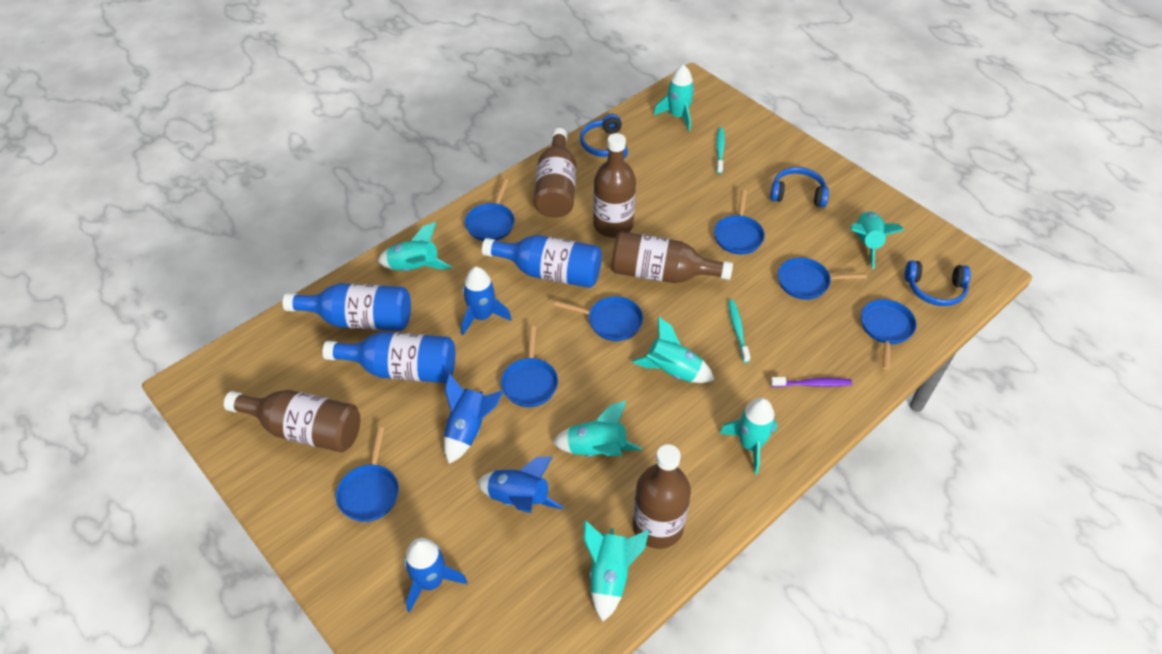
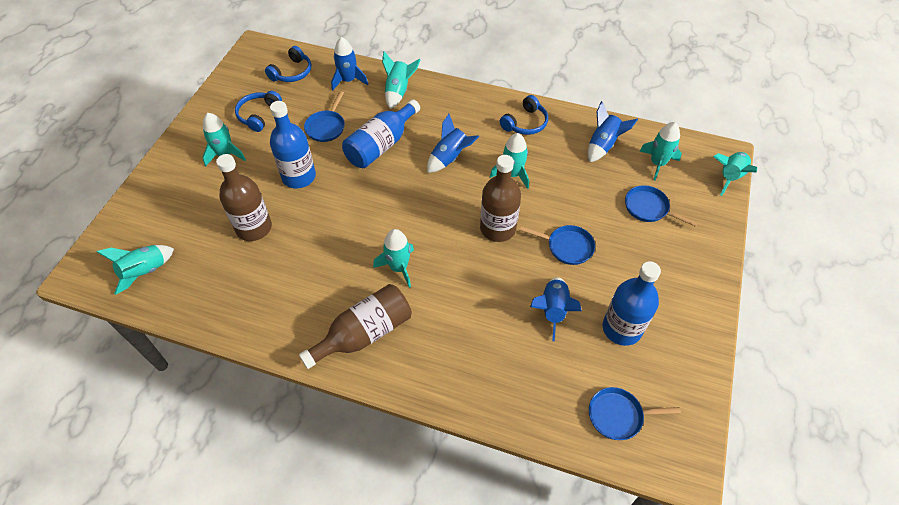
blue pan: [336,427,399,522] [465,179,515,241] [501,326,558,407] [554,296,643,341] [714,190,765,255] [778,257,867,300] [861,299,917,370] = 7 -> [304,91,345,142] [520,225,595,265] [589,387,681,440] [625,185,697,227] = 4
brown bottle: [224,390,360,453] [534,128,576,218] [593,133,636,238] [611,231,733,283] [633,444,691,549] = 5 -> [216,154,272,241] [299,284,412,369] [480,155,521,242] = 3
purple toothbrush: [771,377,852,387] = 1 -> none = 0
turquoise toothbrush: [716,128,725,174] [728,300,750,363] = 2 -> none = 0

